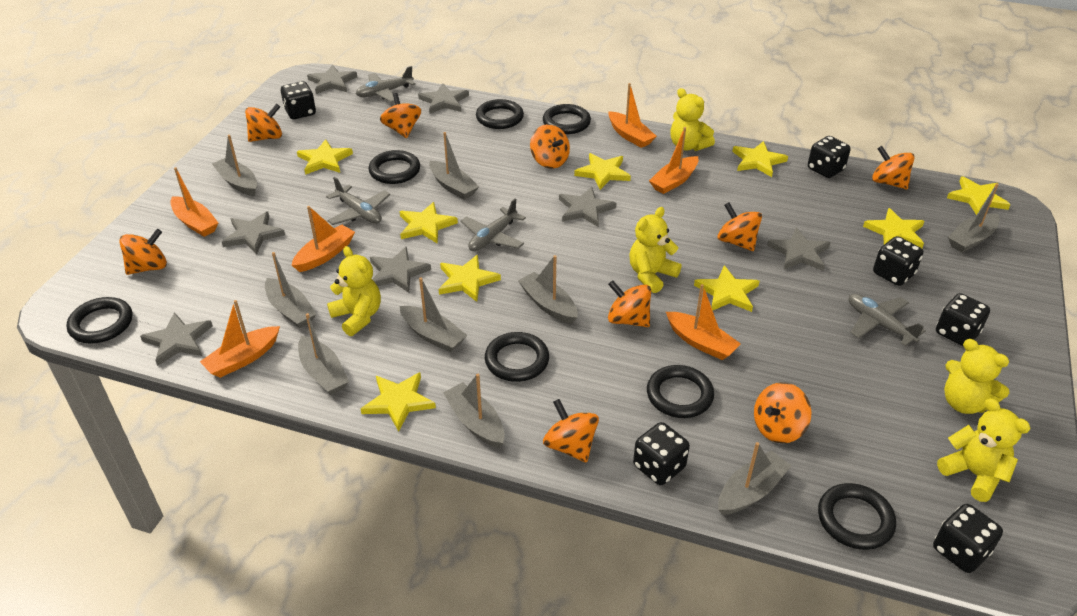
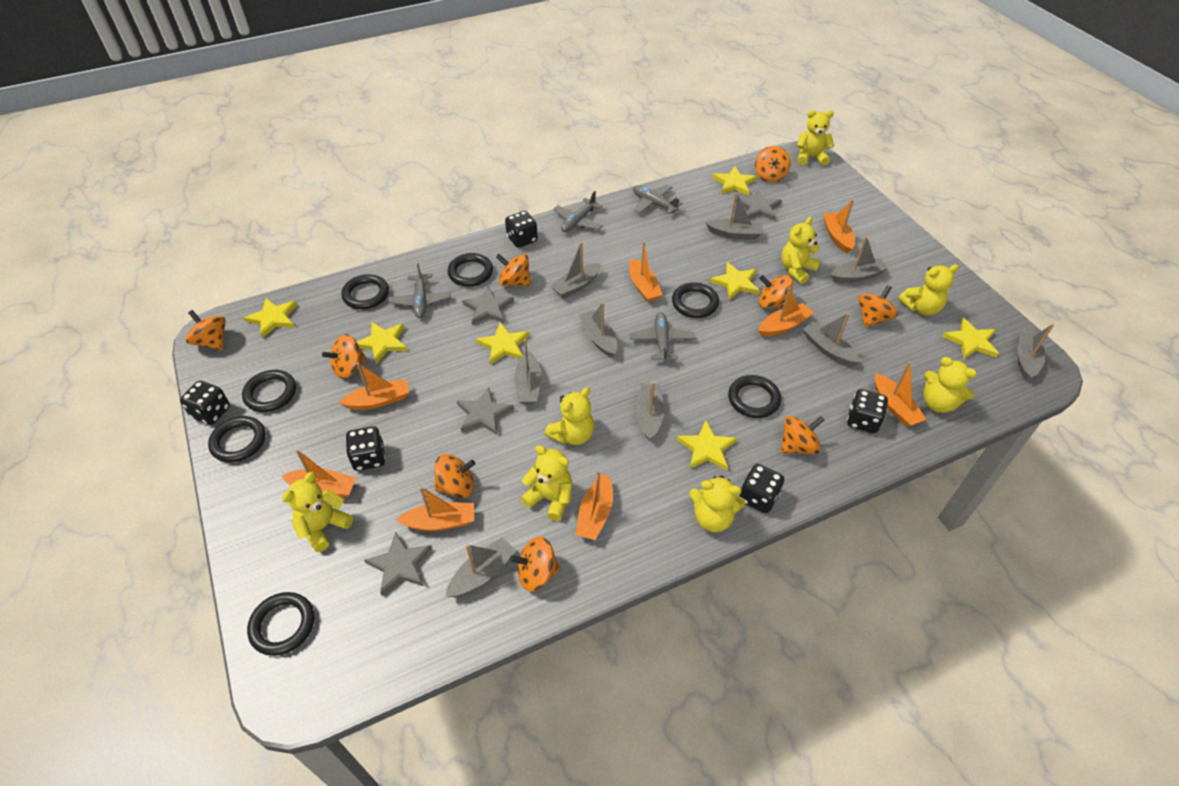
black dice: [281,81,316,119] [633,422,690,485] [808,136,851,178] [873,236,923,286] [933,504,1003,573] [936,293,990,346] = 6 -> [180,381,230,425] [345,426,385,471] [505,211,538,248] [739,464,784,514] [847,389,888,434] = 5
grey star: [140,312,213,366] [222,211,285,254] [307,65,357,94] [370,247,431,293] [418,83,469,114] [559,187,616,227] [767,228,831,271] = 7 -> [364,532,432,596] [457,387,514,435] [462,287,514,325] [736,190,782,221] = 4
orange boat: [170,167,218,237] [200,300,280,378] [291,206,355,272] [608,83,657,148] [649,127,699,194] [666,284,741,360] = 6 -> [281,449,356,497] [338,363,409,410] [396,486,474,531] [575,470,613,540] [629,241,662,302] [758,287,814,337] [823,200,855,254] [875,361,927,427] = 8
yellow star: [297,139,353,175] [361,372,436,431] [400,202,458,244] [439,255,501,302] [574,153,631,190] [694,265,760,312] [732,141,788,177] [863,208,925,248] [947,176,1011,215] = 9 -> [244,298,297,338] [357,322,408,364] [476,322,529,365] [677,421,737,470] [710,262,760,300] [712,166,757,196] [942,318,999,359] = 7
yellow teddy bear: [327,246,381,336] [629,207,682,293] [670,88,715,151] [937,398,1030,502] [944,339,1009,414] = 5 -> [282,472,353,552] [521,445,572,521] [545,387,594,445] [689,475,745,532] [781,217,821,284] [797,110,834,166] [898,264,959,316] [924,357,977,413] = 8

